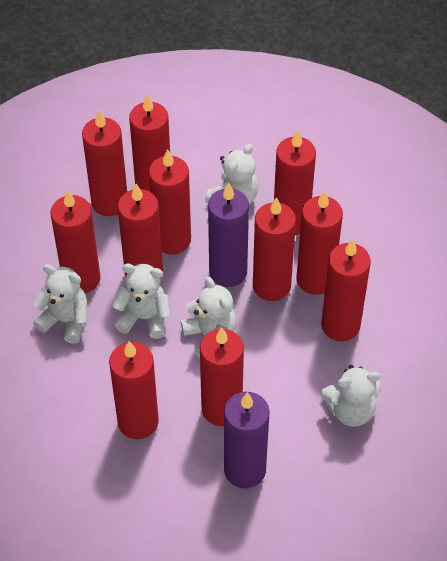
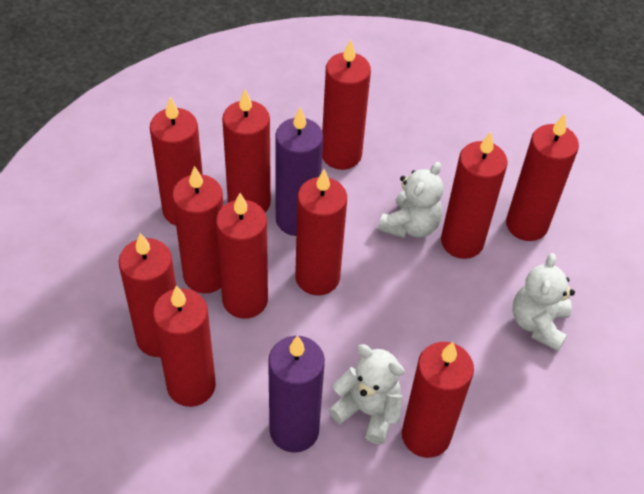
white teddy bear: [32,264,87,344] [112,264,171,339] [181,277,237,359] [205,144,259,205] [320,365,381,427] = 5 -> [329,344,405,444] [378,162,443,238] [513,253,575,351] = 3

